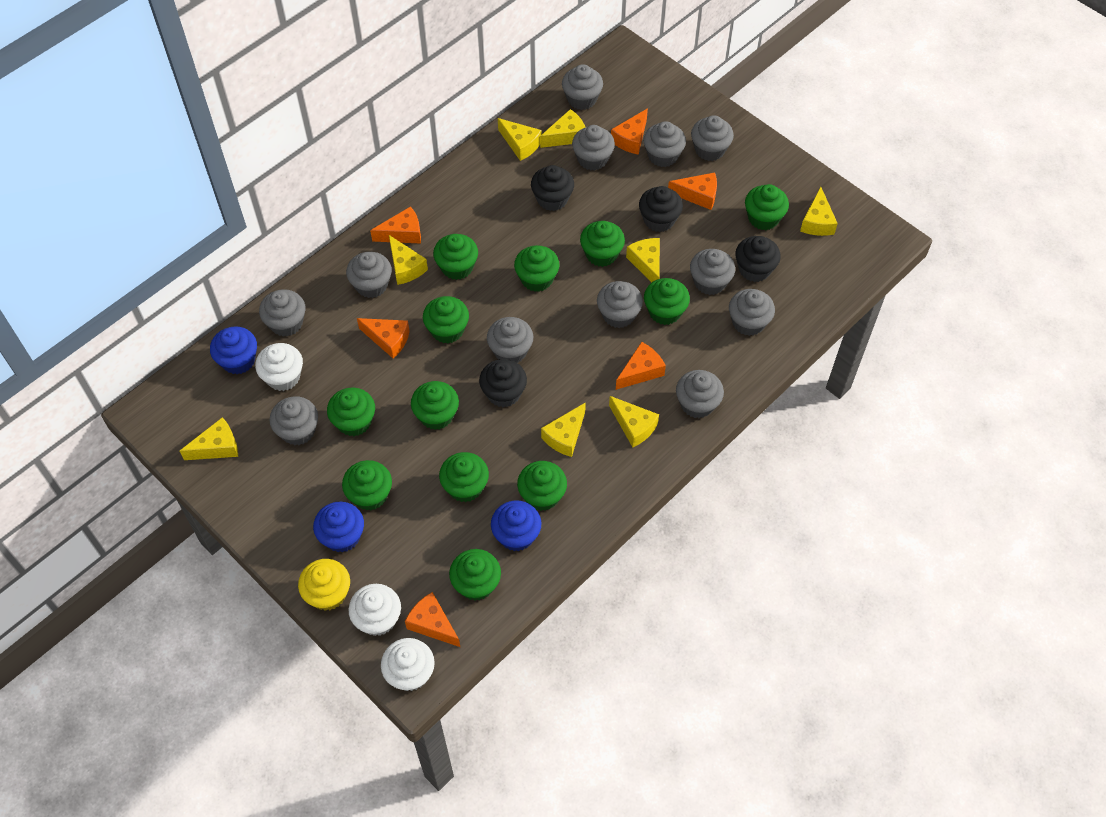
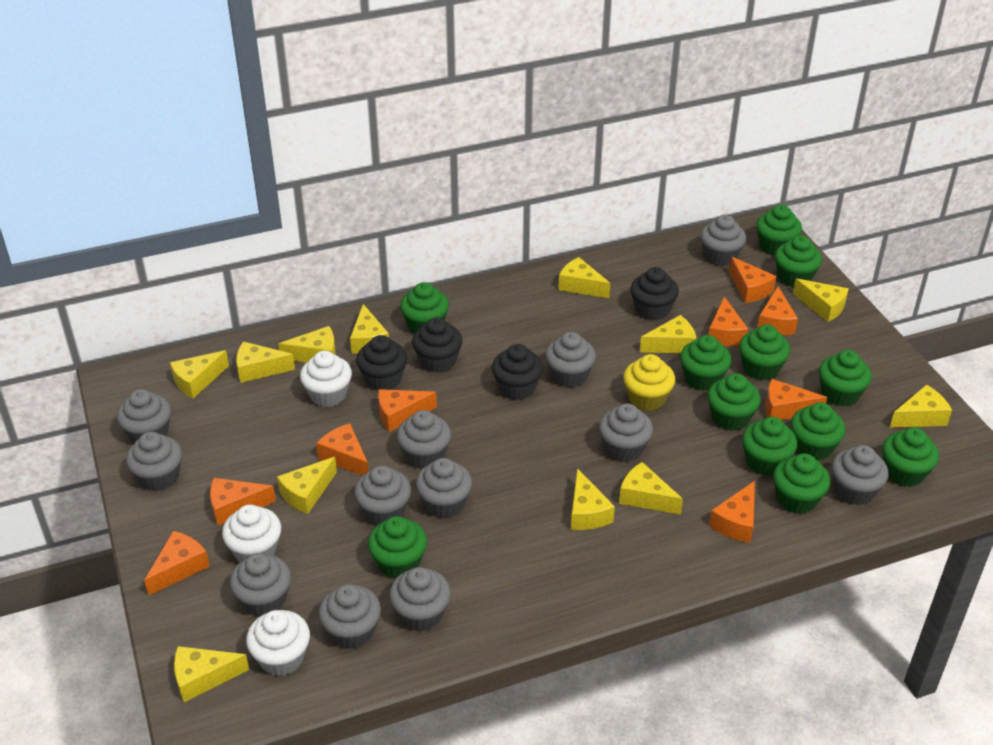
blue cupcake: [210,326,257,374] [313,502,364,553] [491,500,541,551] = 3 -> none = 0
orange cheese: [357,318,410,359] [370,206,421,244] [405,592,460,647] [611,108,648,155] [616,342,666,390] [668,172,717,210] = 6 -> [144,531,210,595] [210,478,276,525] [316,423,369,476] [378,389,437,432] [709,297,748,346] [709,481,755,543] [729,257,776,303] [757,286,798,335] [765,379,827,420] = 9
yellow cheese: [180,417,238,460] [389,235,428,285] [498,118,542,161] [540,109,585,148] [541,402,586,457] [609,396,659,447] [626,238,660,283] [800,187,838,236] = 8 -> [170,350,229,398] [174,646,249,702] [236,342,295,383] [277,457,337,514] [278,326,336,363] [350,304,389,354] [558,257,610,298] [571,468,615,530] [619,462,683,515] [640,315,697,353] [793,278,849,322] [890,385,952,428] = 12

